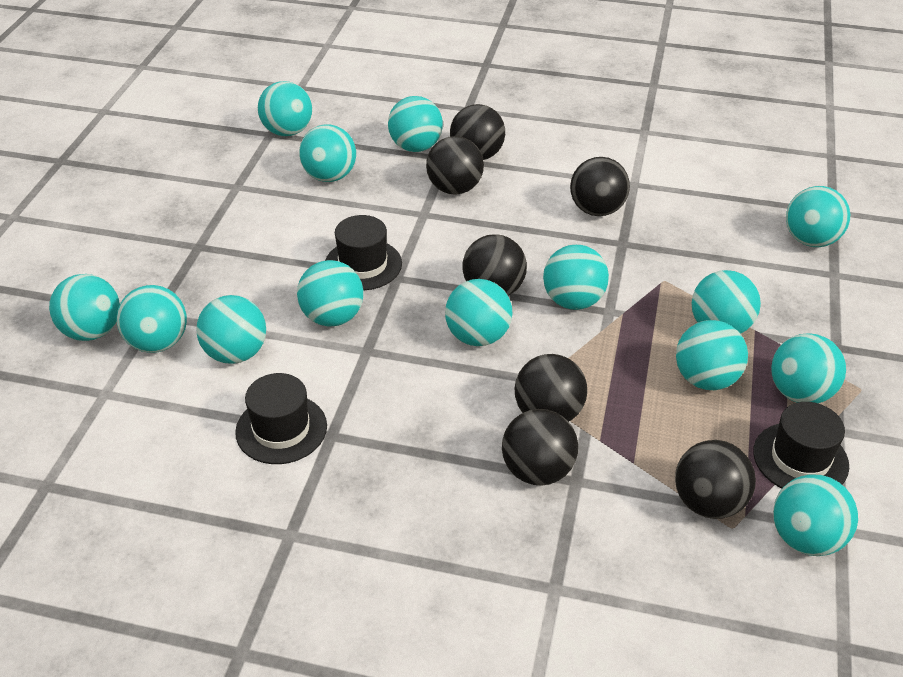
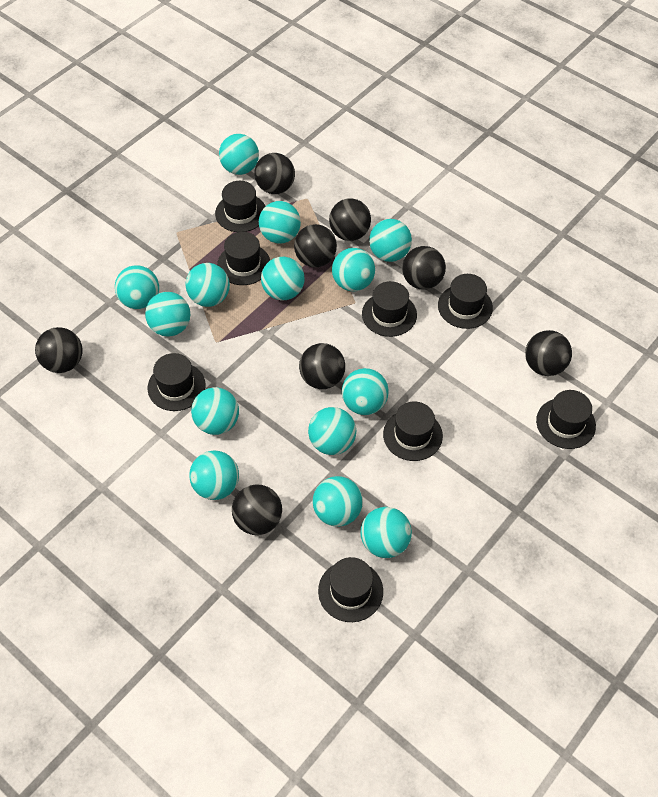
black ball: [426,136,484,195] [450,104,505,160] [463,234,527,296] [502,409,578,486] [514,354,587,422] [570,157,630,216] [675,440,756,519] = 7 -> [35,327,83,373] [232,485,282,535] [254,153,295,194] [294,224,337,267] [299,343,345,389] [329,198,371,241] [402,246,446,290] [525,330,572,376] = 8
black hat: [235,373,327,464] [325,215,402,290] [753,402,849,489] = 3 -> [148,353,205,411] [215,181,266,232] [217,232,270,285] [318,557,383,622] [362,281,417,337] [383,402,443,461] [438,274,493,329] [536,390,596,449] = 8

